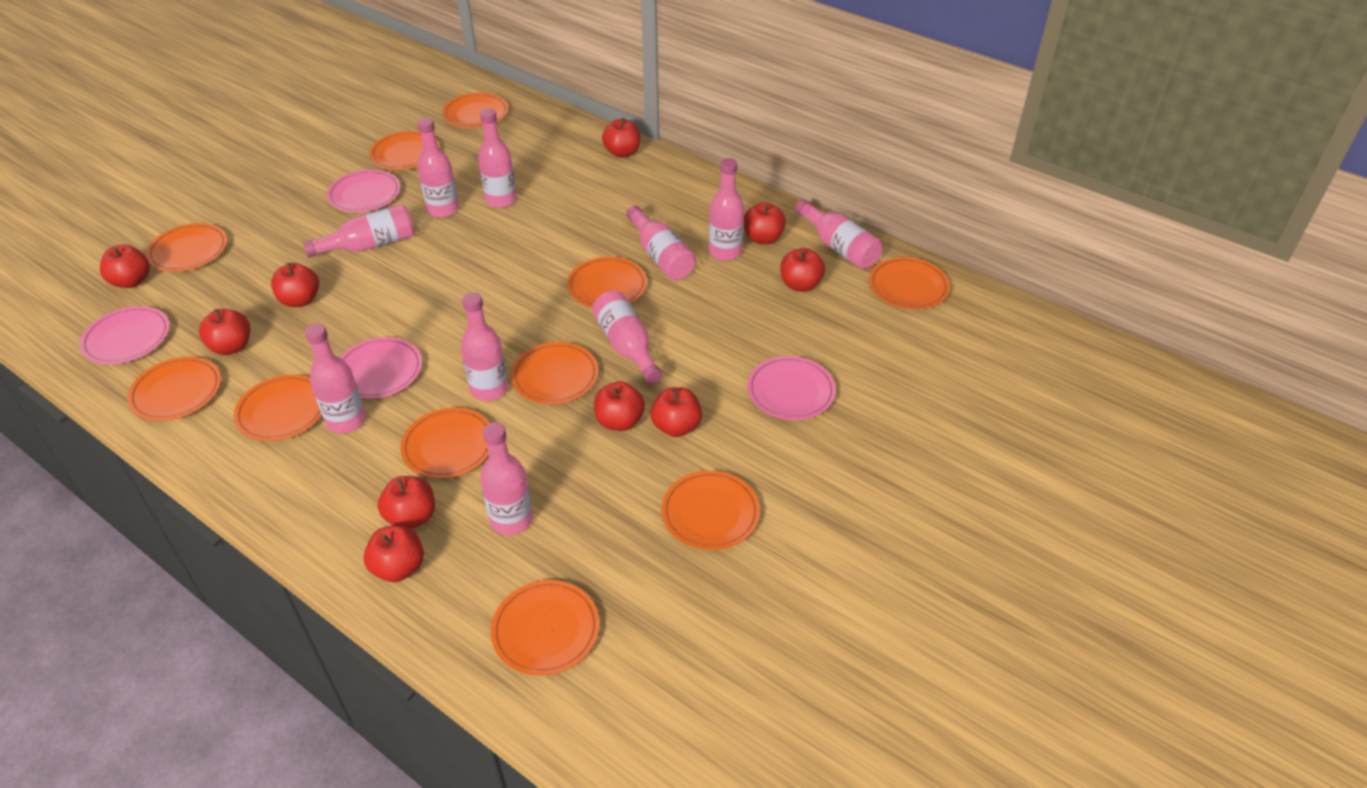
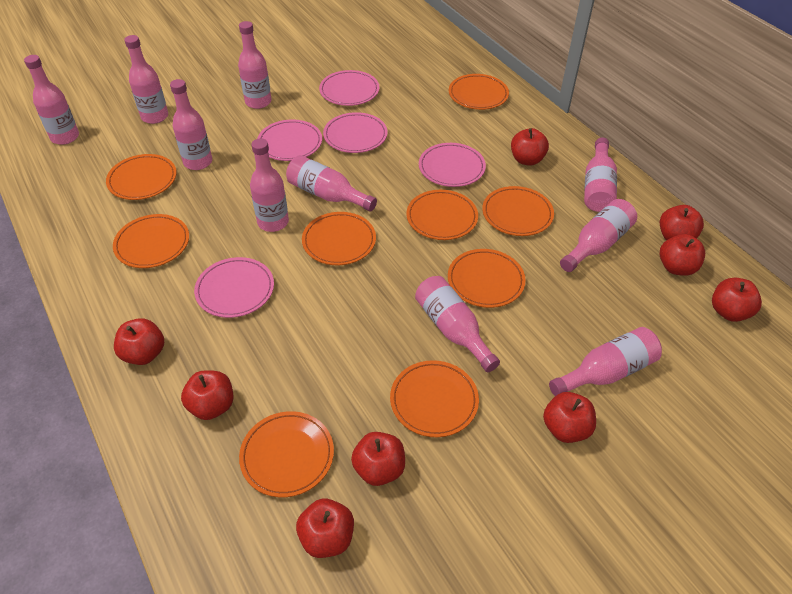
orange plate: [127,357,221,421] [146,223,227,272] [234,375,322,441] [369,131,440,170] [400,408,490,478] [442,93,509,128] [491,580,599,676] [511,342,599,404] [567,257,647,307] [661,471,760,550] [869,257,950,310] = 11 -> [106,154,177,200] [113,214,189,268] [239,411,334,497] [302,212,376,265] [390,360,479,437] [406,190,478,240] [448,249,526,308] [449,74,509,110] [482,186,554,236] = 9
pink plate: [80,306,170,364] [327,170,401,213] [340,337,422,399] [747,356,836,420] = 4 -> [194,257,274,318] [257,119,322,161] [319,70,379,106] [323,112,387,153] [419,143,486,187] = 5
red apple: [100,244,150,288] [199,309,250,355] [271,263,319,307] [363,525,424,582] [378,476,435,529] [594,381,645,431] [602,118,640,158] [650,387,702,437] [744,202,786,244] [780,248,825,292] = 10 -> [114,318,164,365] [181,370,233,420] [296,498,354,558] [351,432,405,486] [511,128,549,166] [543,392,596,443] [660,205,704,240] [660,234,705,276] [712,278,762,322] = 9

